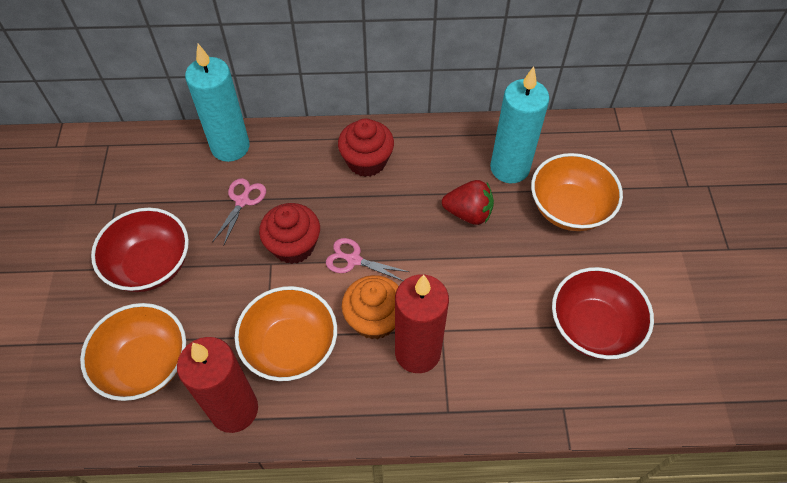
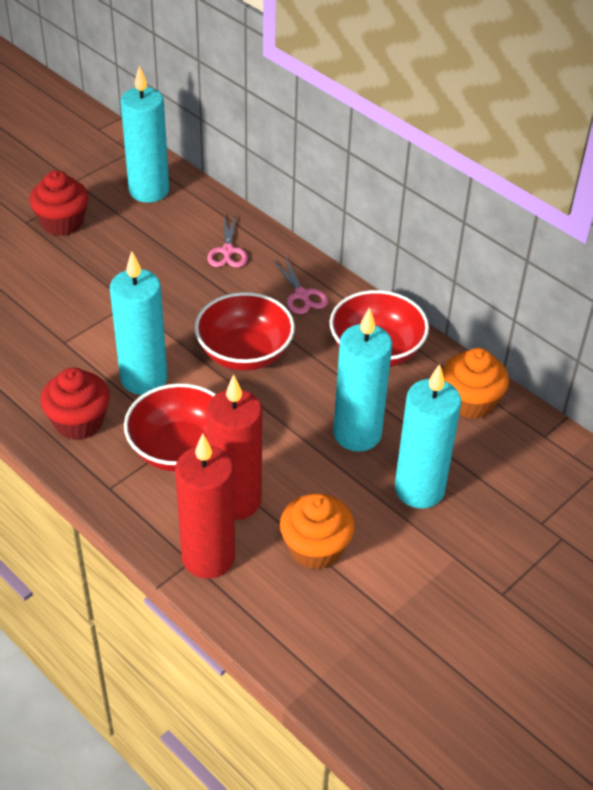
orange bowl: [80,303,186,401] [235,286,337,381] [531,153,623,231] = 3 -> none = 0
orange cupcake: [342,275,399,339] = 1 -> [280,493,355,570] [442,348,509,419] = 2
red bowl: [91,208,189,292] [552,267,654,359] = 2 -> [124,383,216,472] [195,292,295,371] [330,290,429,367] = 3
red strawberry: [442,180,494,225] = 1 -> none = 0
turquoise candle: [185,44,250,162] [490,66,549,183] = 2 -> [110,251,167,395] [120,65,169,203] [333,307,392,452] [395,364,462,509] = 4

